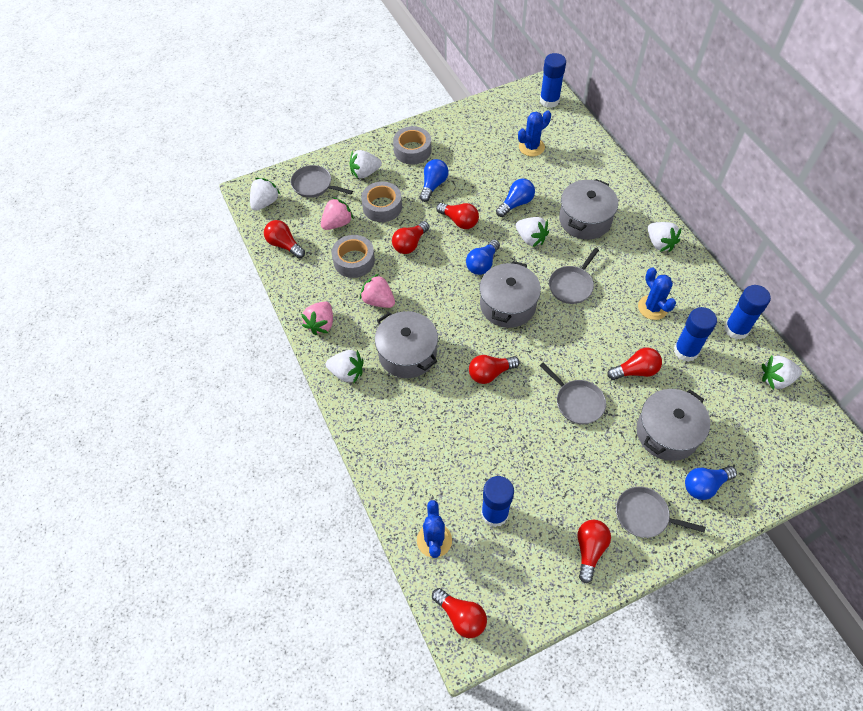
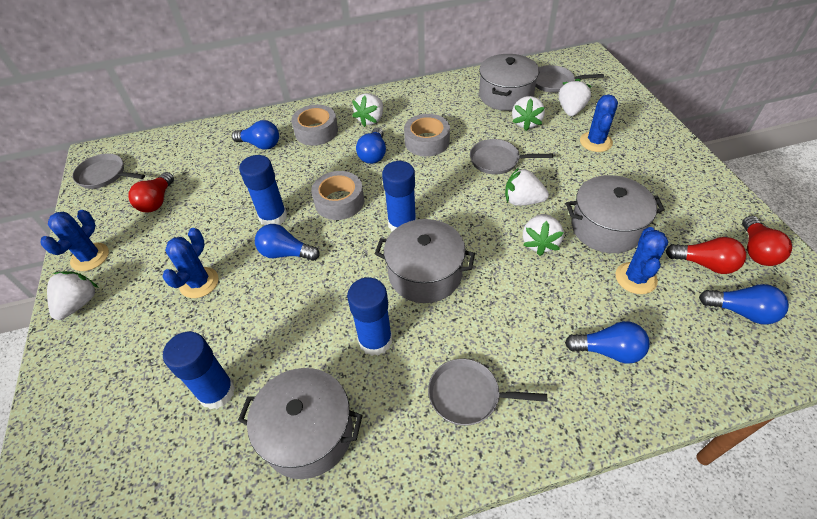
blue cactus: [417,500,452,558] [518,110,551,156] [638,267,676,320] = 3 -> [41,210,109,271] [162,228,219,298] [580,95,618,152] [615,227,668,294] = 4
blue light bulb: [420,159,449,202] [466,239,500,275] [496,179,535,217] [685,466,737,500] = 4 -> [232,120,279,150] [255,224,320,261] [356,127,386,164] [565,321,649,364] [699,284,789,325] = 5
pink strawberry: [301,301,333,335] [321,197,354,230] [360,274,395,308] = 3 -> none = 0
red light bulb: [264,220,305,258] [392,221,429,254] [432,588,487,638] [436,203,479,229] [469,355,520,384] [577,520,611,583] [607,348,662,380] = 7 -> [128,172,174,212] [666,237,746,274] [742,216,792,266] = 3

